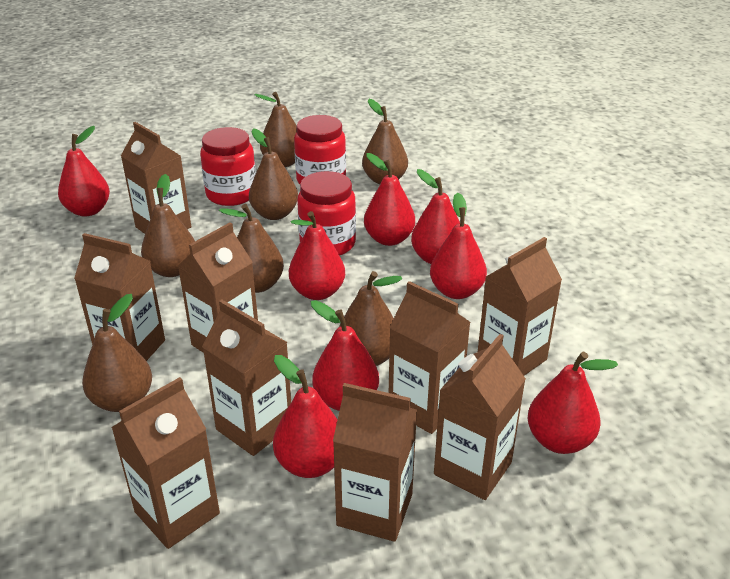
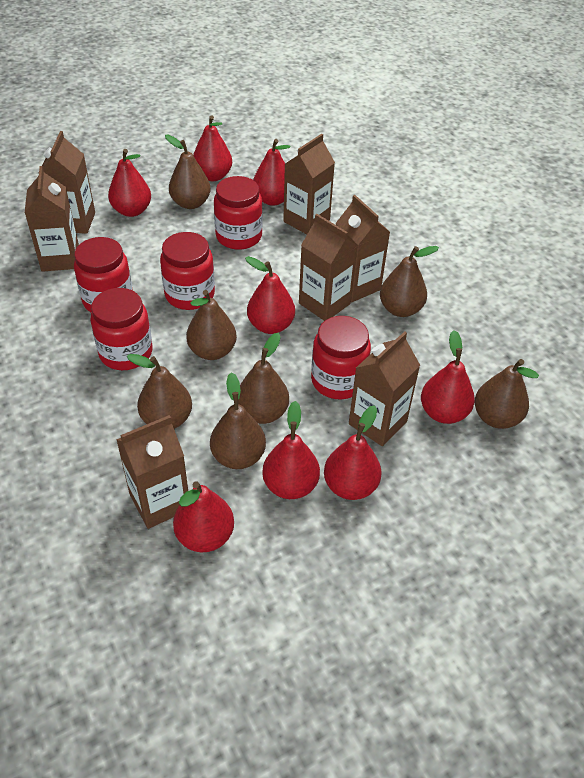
brown carton: [74,233,165,361] [111,377,220,549] [121,122,191,234] [178,222,258,353] [202,300,291,456] [333,383,417,542] [389,281,470,434] [434,334,526,500] [478,237,562,375] = 9 -> [25,166,79,272] [42,131,95,234] [116,415,188,529] [283,134,335,234] [299,214,357,321] [336,195,390,302] [349,331,420,446] = 7
red jar: [200,127,256,206] [294,115,346,184] [297,171,356,256] = 3 -> [74,237,132,313] [90,288,153,370] [160,232,215,310] [214,176,263,250] [311,316,371,399] = 5

